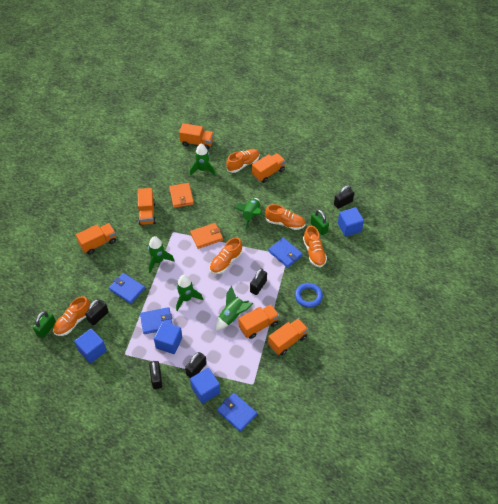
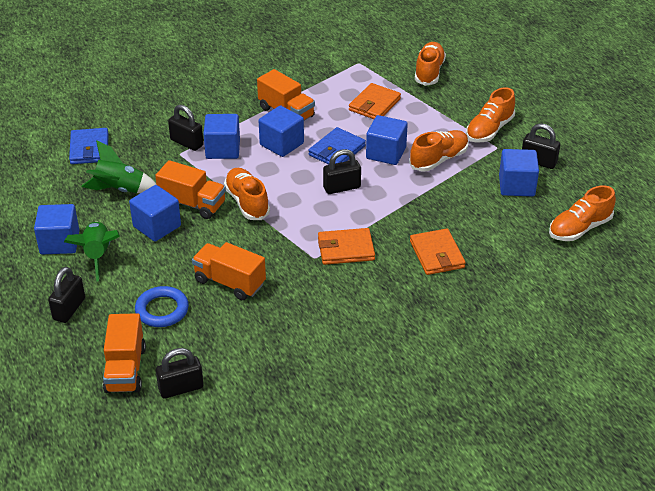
blue cube: [74,329,107,363] [154,322,182,354] [190,368,220,404] [338,207,364,236] = 4 -> [34,204,79,255] [129,185,181,242] [203,114,240,159] [259,105,304,157] [366,115,408,165] [499,149,539,196] = 6
blue wallet: [109,273,145,304] [140,307,173,334] [217,393,257,432] [268,238,303,268] = 4 -> [69,128,108,164] [309,127,366,165] = 2
green padlock: [33,311,56,338] [310,209,329,235] = 2 -> none = 0
green rocket: [148,236,175,273] [176,275,203,311] [190,144,215,176] [215,286,253,331] [234,198,262,231] = 5 -> [64,222,120,282] [81,140,156,193] = 2
orange truck: [76,223,116,254] [138,188,156,225] [179,123,214,150] [239,304,279,339] [252,153,286,183] [268,318,308,355] = 6 -> [103,313,146,393] [155,160,226,219] [192,242,266,300] [257,69,315,121] = 4
orange wallet: [169,183,194,208] [190,223,223,249] = 2 -> [318,228,375,265] [349,83,401,119] [410,228,466,275] = 3

